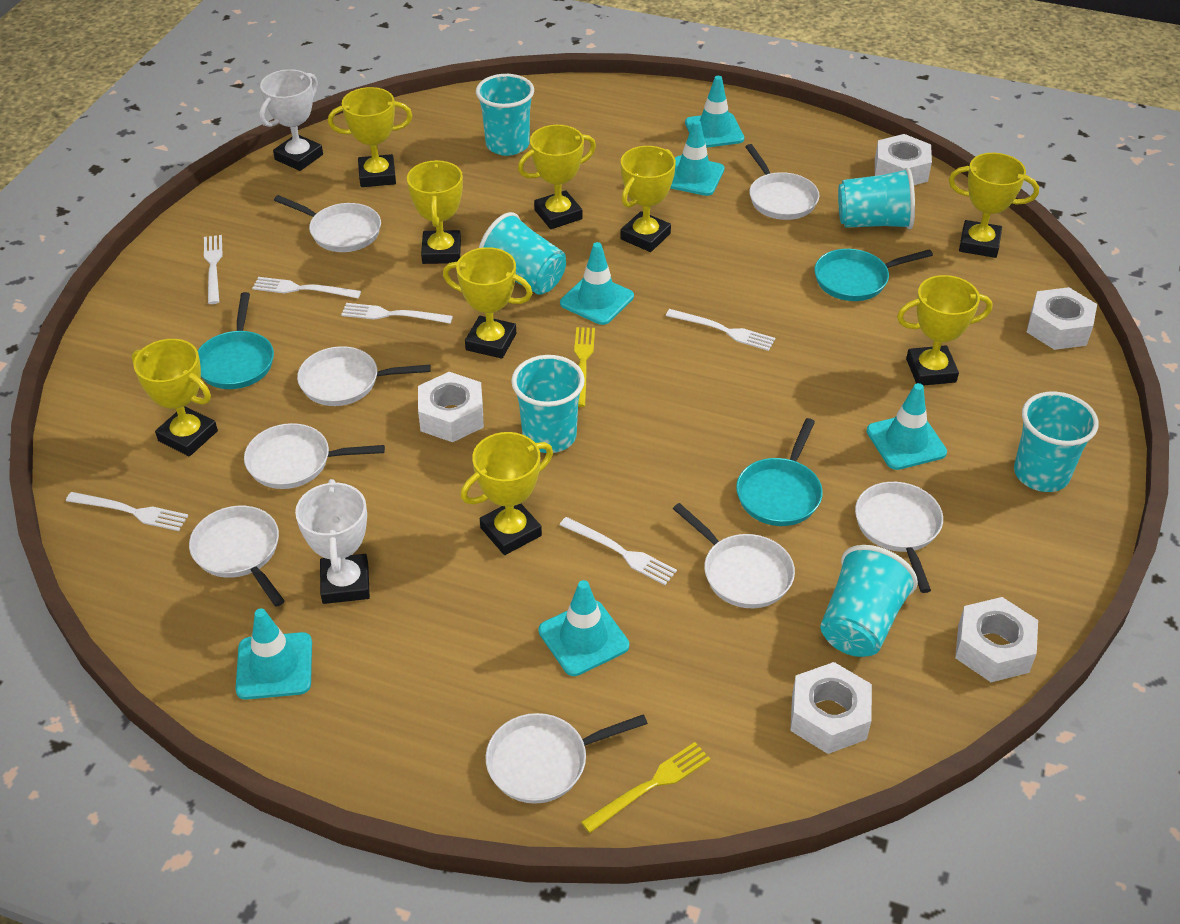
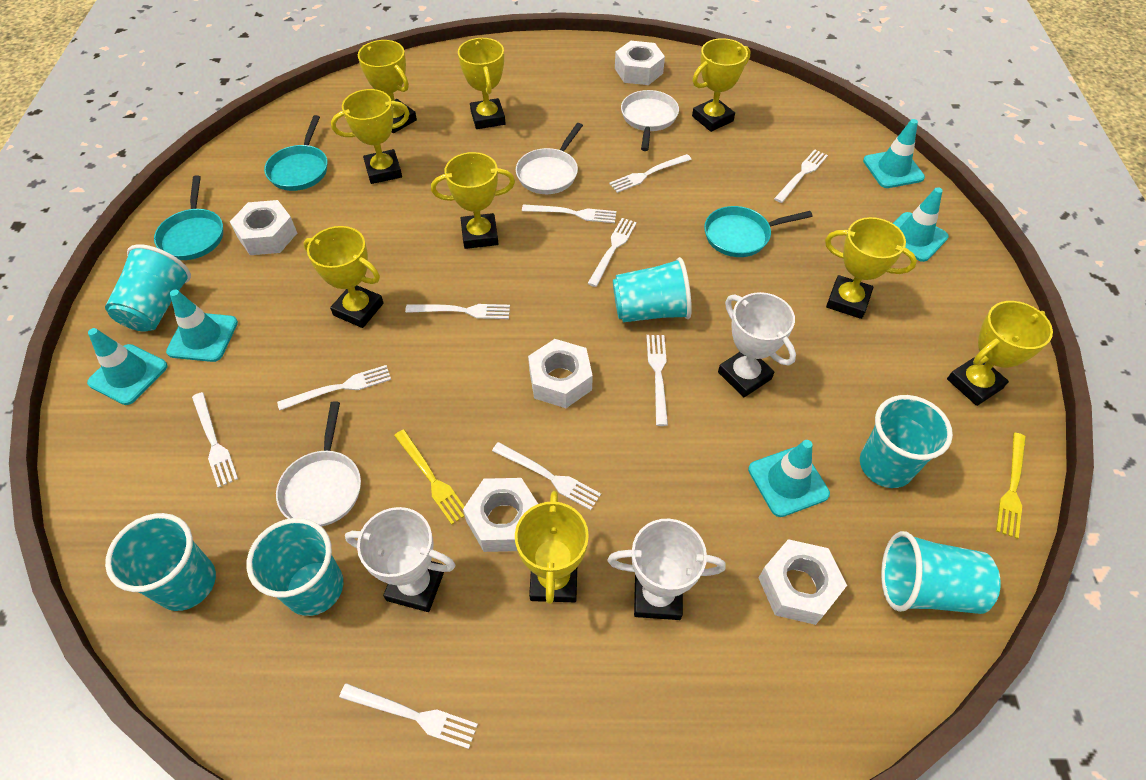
turquoise traffic cone: [236,608,312,700] [539,580,629,676] [560,242,634,325] [670,120,724,196] [685,76,744,148] [866,383,947,470] = 6 -> [87,328,168,405] [166,290,238,362] [748,440,830,517] [863,119,925,188] [893,187,949,262] = 5
white fork: [66,492,188,531] [204,235,223,304] [252,277,361,298] [341,303,453,324] [560,517,677,585] [666,309,775,351] = 6 -> [192,392,238,488] [277,365,391,411] [339,683,478,749] [405,304,510,319] [492,442,601,510] [522,204,616,223] [587,218,637,287] [609,154,692,193] [647,335,668,426] [774,150,828,203] = 10
white pan: [189,506,285,607] [244,423,385,489] [274,195,381,252] [297,346,431,406] [485,713,648,804] [673,503,795,608] [745,144,819,220] [855,482,943,593] = 8 -> [276,401,361,527] [516,123,583,194] [621,90,679,151] = 3
white trophy: [259,69,323,171] [295,479,370,604] = 2 -> [345,507,456,612] [607,519,726,620] [718,292,796,397] = 3

